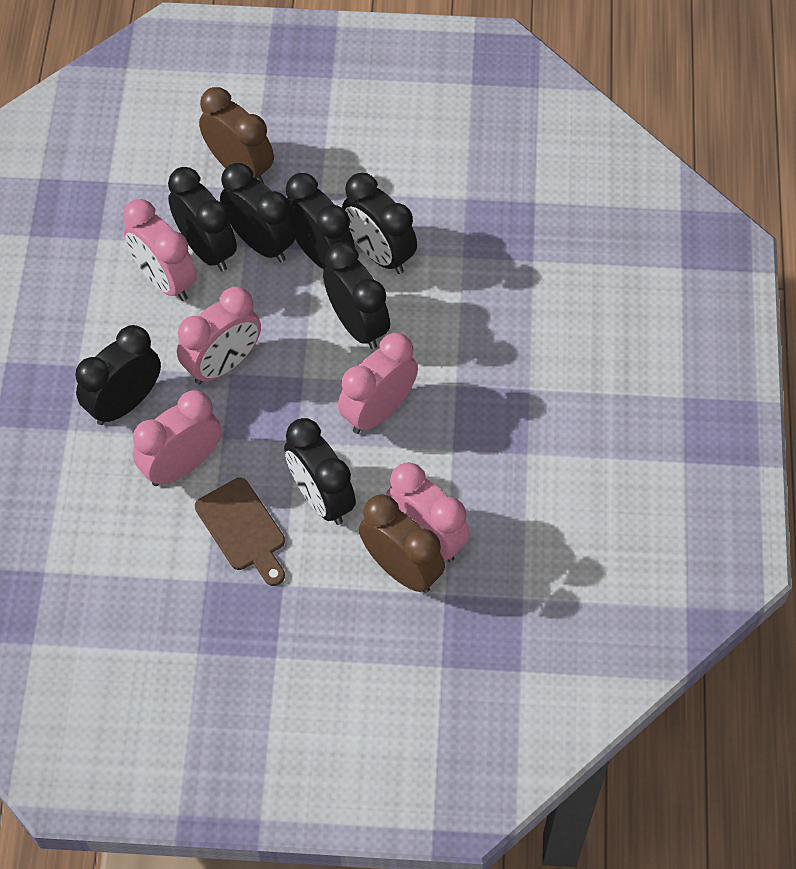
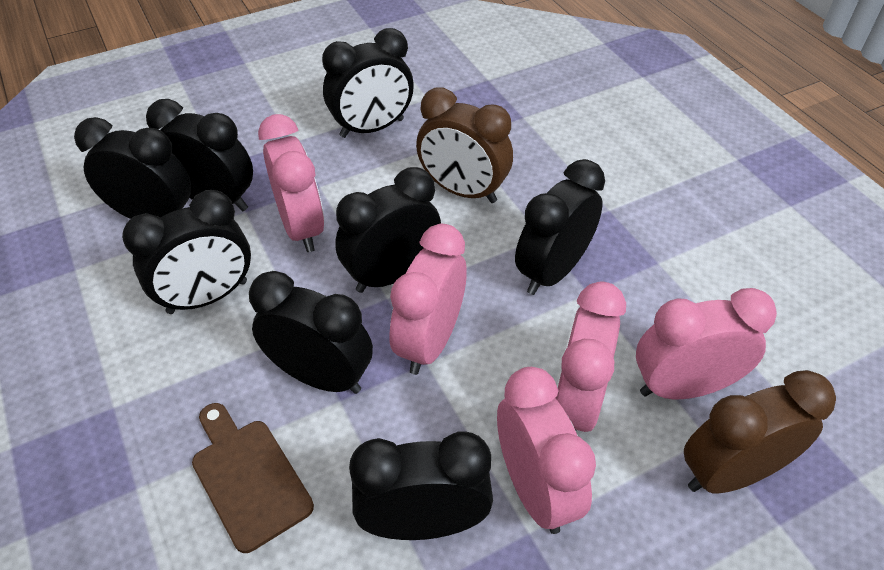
black clock: [75,325,161,425] [168,167,237,271] [220,163,296,262] [284,418,356,525] [286,173,355,269] [323,243,390,349] [342,173,417,274] = 7 -> [74,117,191,219] [122,190,251,314] [146,99,253,211] [249,271,373,394] [322,28,414,138] [335,167,441,293] [349,432,493,540] [515,159,605,295] = 8

